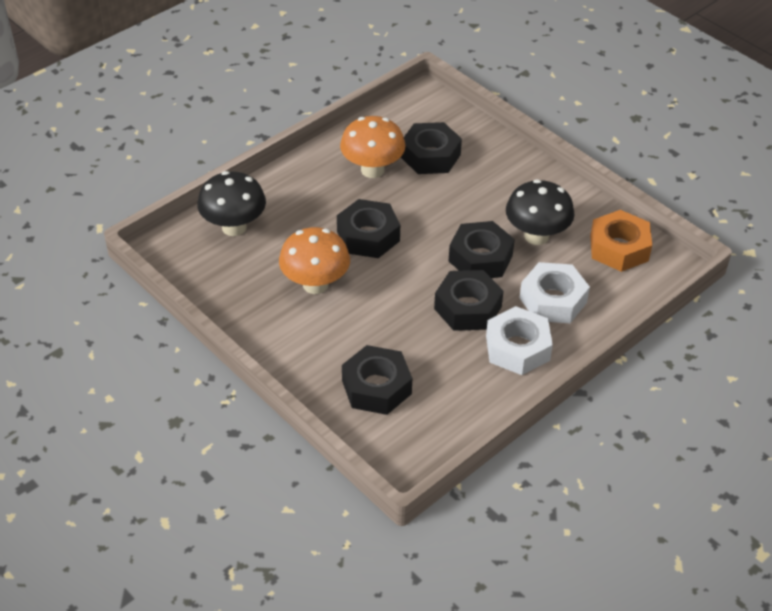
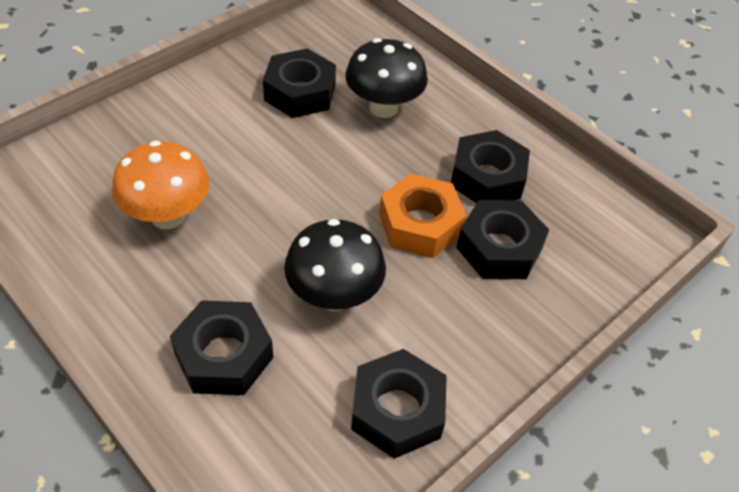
orange mushroom: [279,227,350,294] [340,116,406,178] = 2 -> [112,141,209,229] = 1
white nut: [486,306,553,375] [520,262,590,323] = 2 -> none = 0

